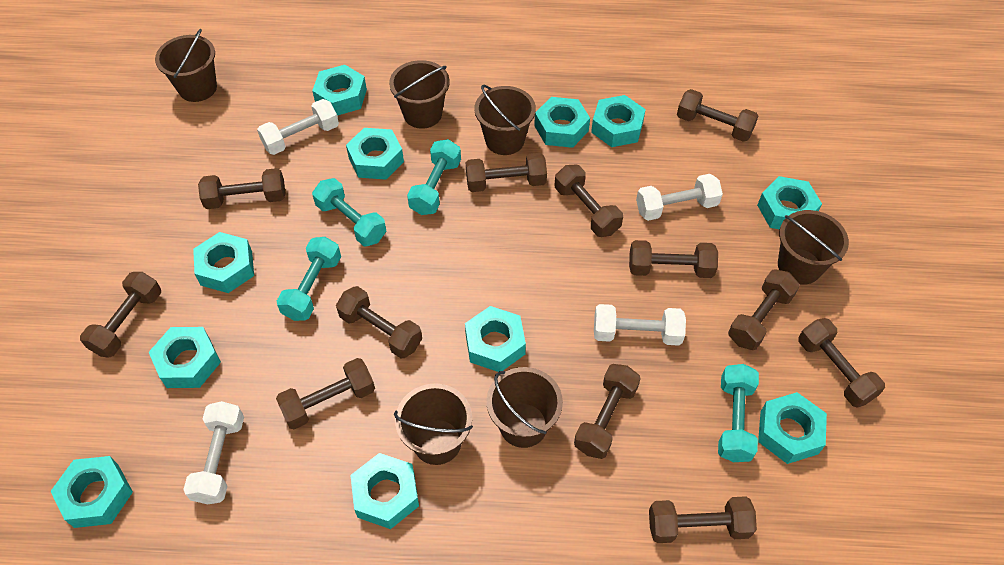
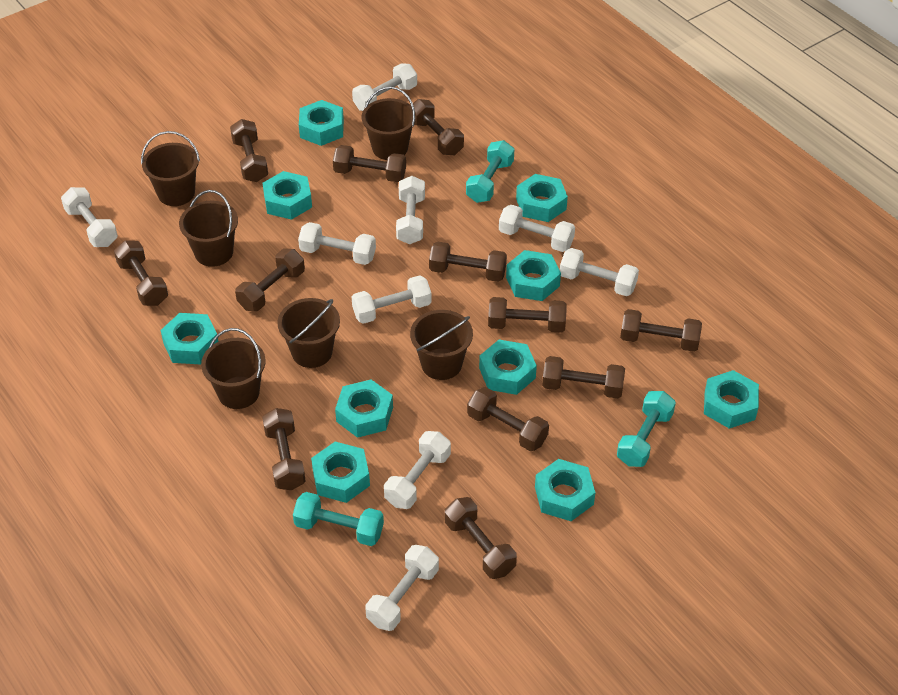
turquoise dumbbell: [277,237,341,321] [312,178,386,246] [407,139,461,215] [718,364,759,462] = 4 -> [293,492,384,546] [466,140,514,203] [617,391,676,467] = 3
turquoise nut: [51,456,133,528] [149,327,221,388] [193,232,254,293] [312,65,367,116] [346,128,404,180] [350,453,419,529] [465,306,526,372] [534,97,590,148] [591,95,646,147] [757,176,822,230] [758,392,827,464] = 11 -> [160,313,218,365] [263,171,312,220] [299,100,344,146] [311,442,370,503] [335,379,393,438] [479,340,537,395] [506,250,561,301] [516,174,568,222] [535,459,595,521] [704,370,759,429] = 10
white dumbbell: [183,401,244,504] [257,99,339,155] [594,304,686,346] [636,174,723,221] = 4 -> [61,187,118,247] [298,222,376,265] [352,63,417,111] [352,275,432,324] [366,545,439,631] [384,431,451,509] [396,176,425,244] [499,205,575,252] [560,248,639,296] = 9

